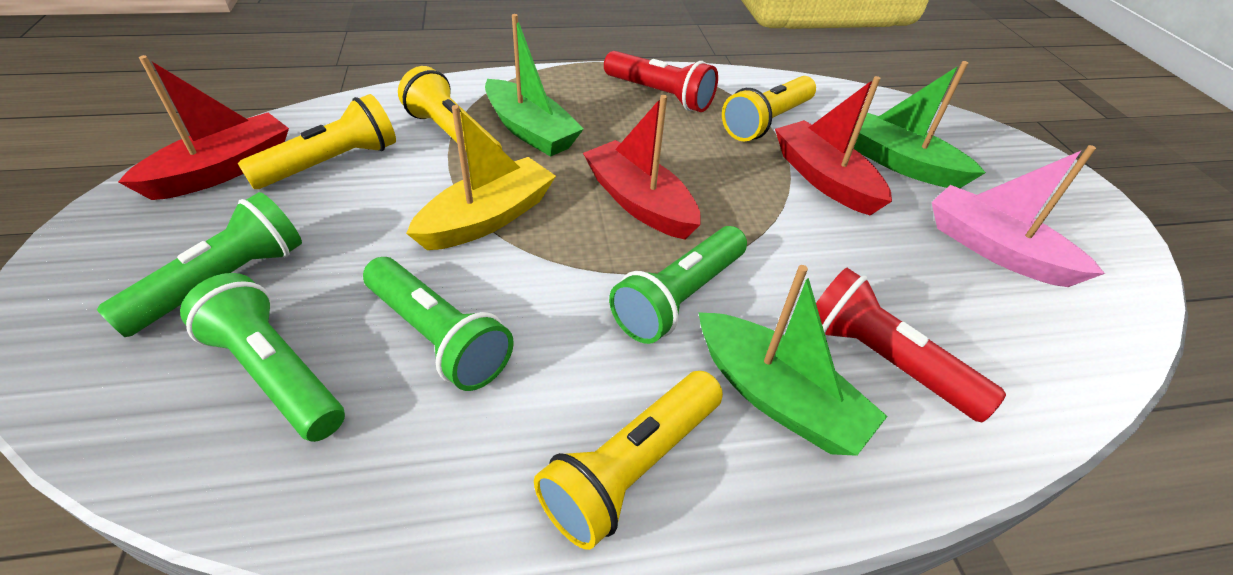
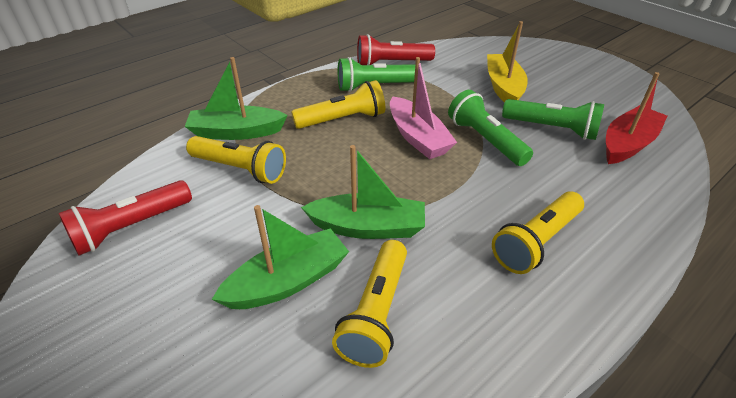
green flashlight: [97,192,302,337] [180,273,345,442] [363,257,514,391] [609,226,747,344] = 4 -> [338,57,415,92] [448,90,533,166] [502,99,604,140] = 3
red boat: [118,55,289,200] [583,95,701,239] [775,76,892,215] = 3 -> [606,72,667,164] = 1

